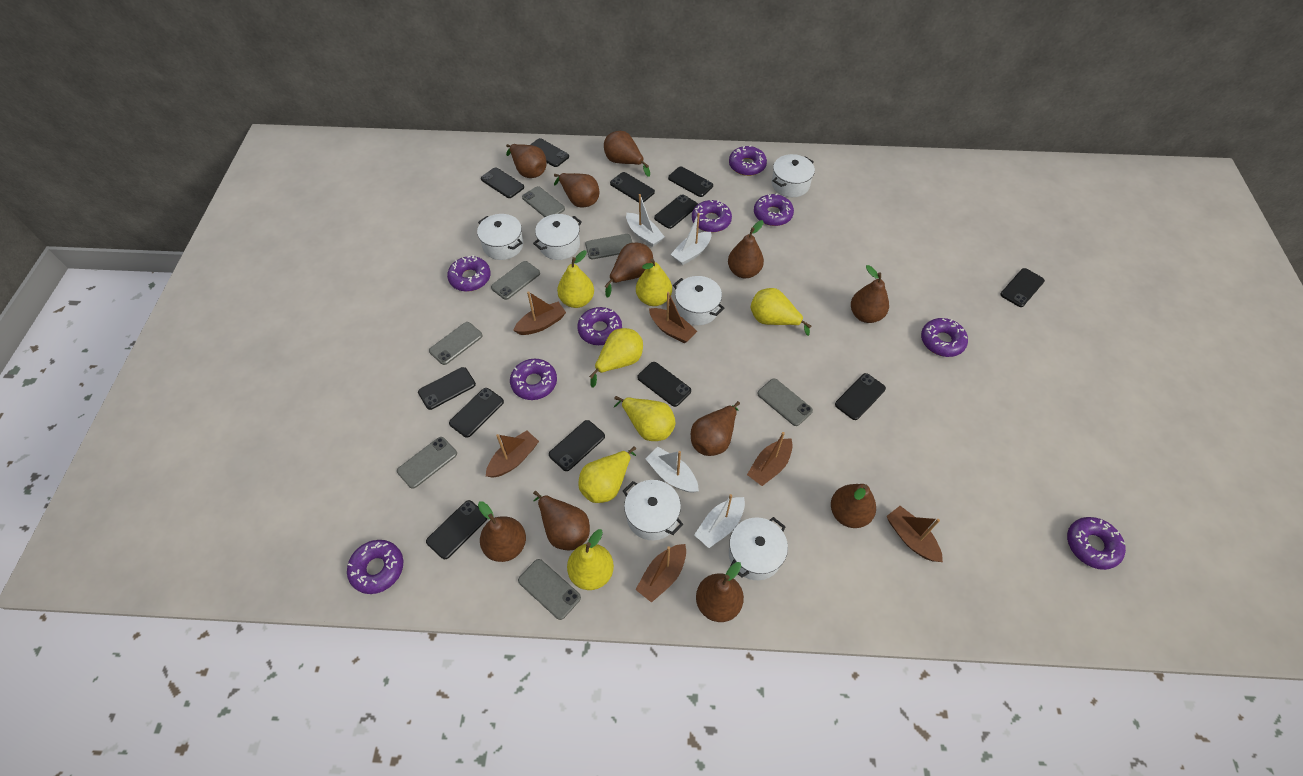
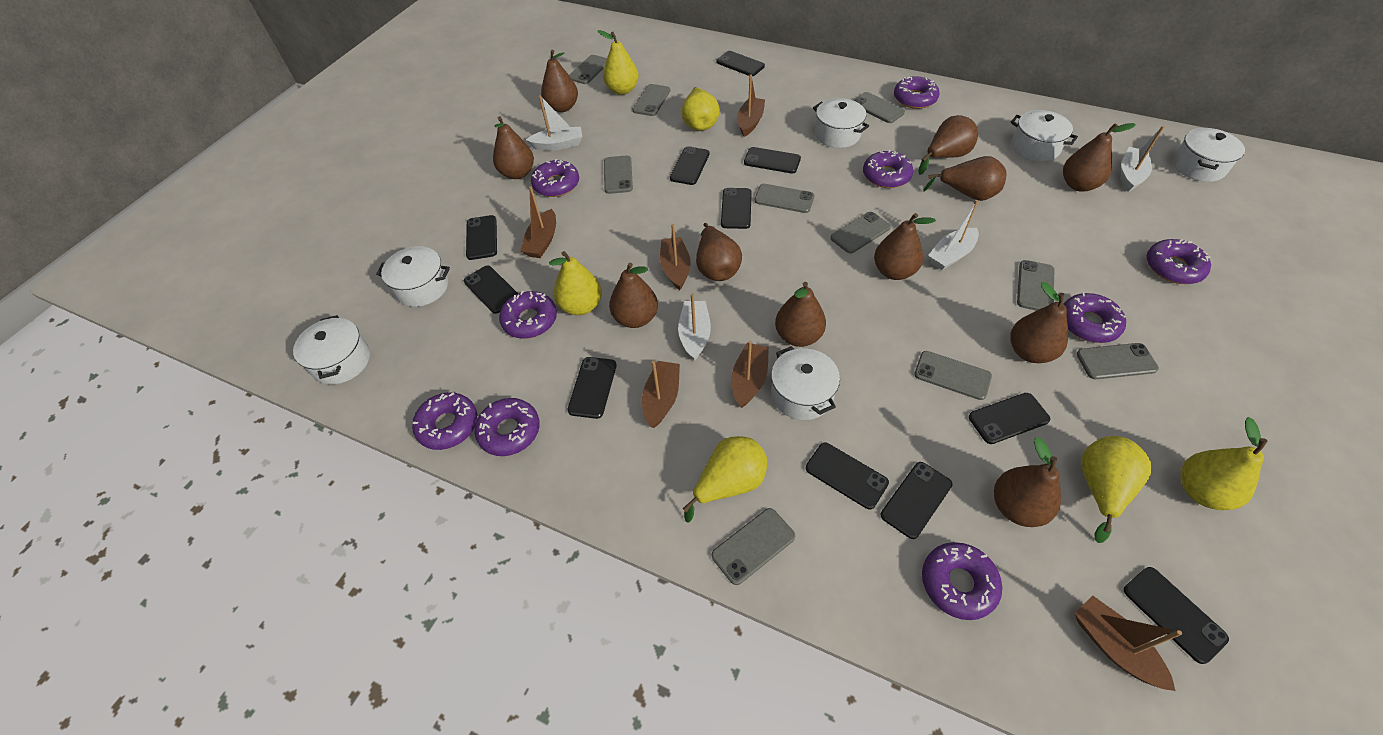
black phone: [418,367,476,410] [426,500,487,559] [449,388,504,438] [481,167,524,198] [530,138,569,167] [549,420,605,471] [610,172,655,203] [637,362,691,407] [654,194,698,229] [668,166,713,197] [835,373,886,420] [1001,268,1045,307] = 12 -> [464,266,518,314] [466,215,497,260] [568,357,617,419] [670,146,710,185] [716,51,765,76] [721,188,752,229] [744,147,801,174] [806,443,889,509] [881,462,952,539] [969,393,1050,444] [1124,567,1229,664] = 11
grey phone: [397,437,457,489] [429,322,483,365] [491,261,540,300] [518,559,581,620] [522,186,565,217] [585,234,633,259] [757,379,813,426] = 7 -> [569,55,607,84] [604,155,633,194] [632,84,670,116] [712,508,795,585] [754,184,814,213] [831,212,891,253] [853,92,905,123] [914,351,992,400] [1017,260,1055,311] [1076,343,1159,379] = 10
yellow pear: [557,250,594,308] [567,529,614,590] [578,446,636,503] [589,328,643,387] [614,396,676,441] [636,258,672,306] [751,288,811,336] = 7 -> [549,251,602,315] [598,30,639,95] [682,87,720,131] [683,436,767,523] [1081,436,1152,543] [1180,417,1268,510] = 6

